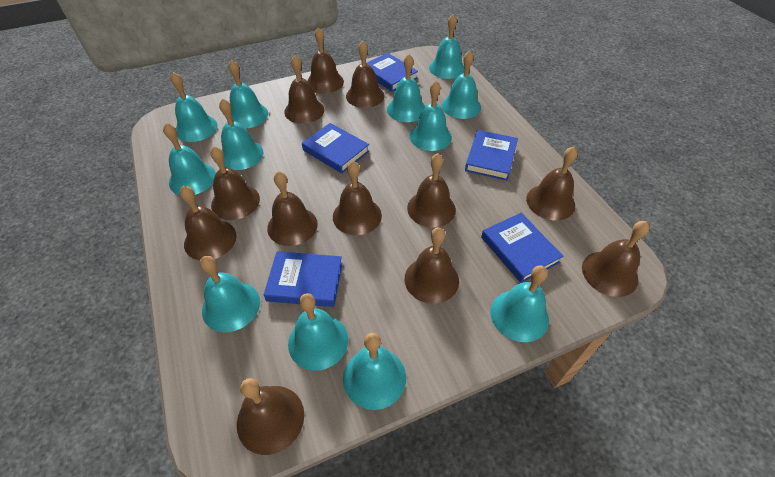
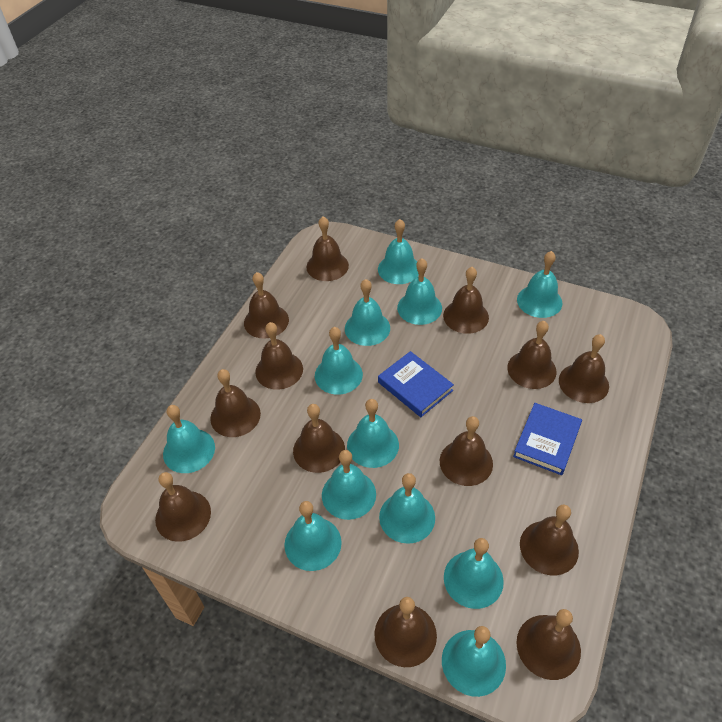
blue book: [264,251,342,307] [302,123,369,173] [366,53,418,92] [465,130,518,181] [481,213,564,283] = 5 -> [378,351,454,417] [513,403,582,475] = 2
brown bell: [180,186,237,260] [210,146,260,220] [237,378,304,455] [267,171,318,246] [284,55,324,124] [307,27,344,94] [333,161,382,235] [346,41,384,108] [404,227,459,304] [407,153,456,228] [526,147,577,220] [582,221,650,297] = 12 -> [155,472,211,542] [210,369,261,437] [244,272,289,338] [255,322,303,390] [293,404,345,473] [306,216,349,281] [374,597,437,667] [440,416,493,486] [443,267,489,334] [507,321,556,389] [516,609,581,680] [520,505,579,576] [559,334,609,403] = 13

